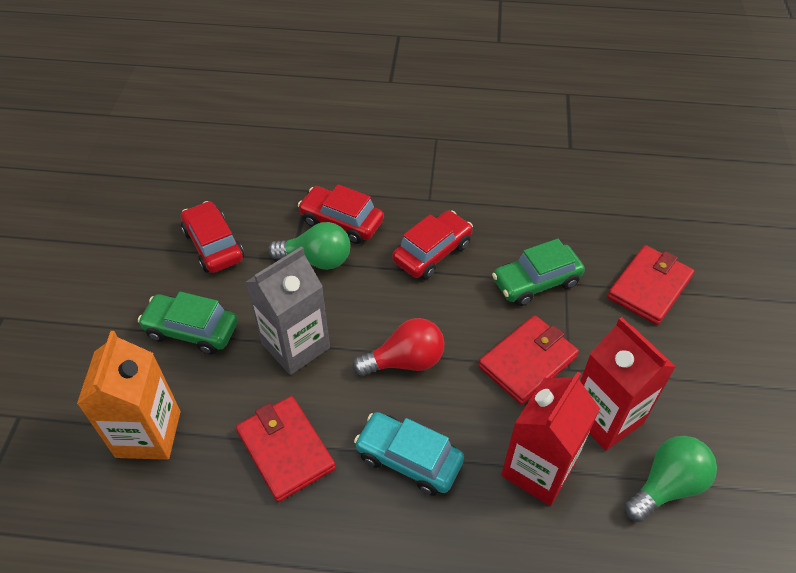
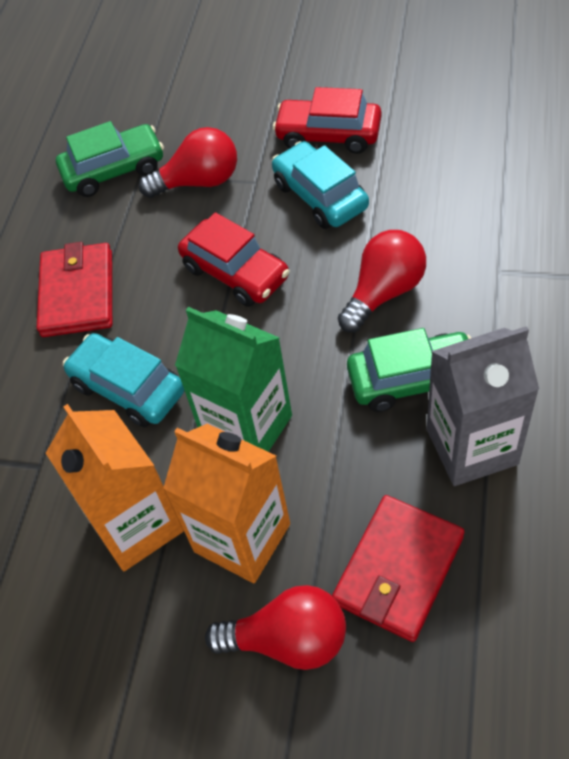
green carton: none = 0 -> [175,307,292,452] = 1
green light bulb: [268,222,351,270] [624,436,717,522] = 2 -> none = 0
orange carton: [77,331,181,460] = 1 -> [46,404,184,571] [163,424,290,583] = 2
red car: [181,201,244,273] [298,184,384,244] [392,210,473,279] = 3 -> [178,212,290,307] [273,87,381,154] = 2
red carton: [501,372,600,506] [580,317,676,451] = 2 -> none = 0
red light bulb: [353,318,444,376] = 1 -> [139,127,237,198] [205,585,346,670] [338,230,426,332] = 3
red wallet: [236,396,336,502] [478,315,579,405] [607,245,694,325] = 3 -> [37,242,112,337] [332,495,464,642] = 2
turquoise car: [354,412,464,496] = 1 -> [63,333,185,427] [272,141,369,229] = 2

